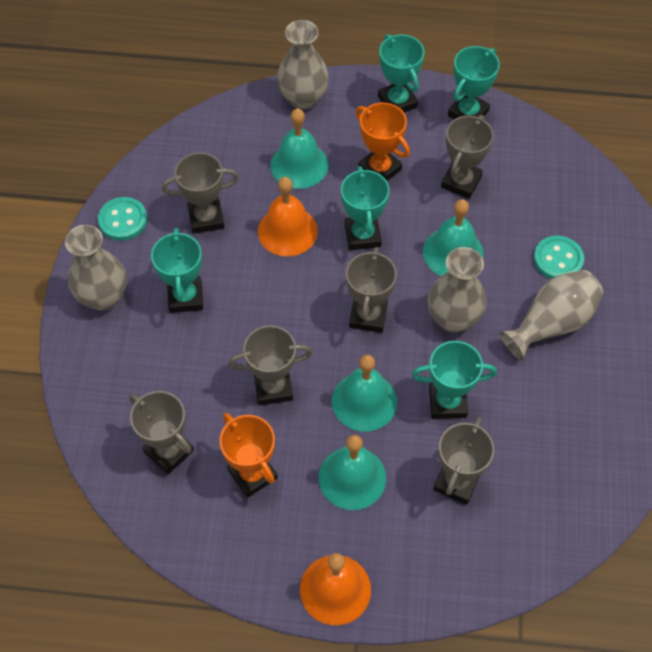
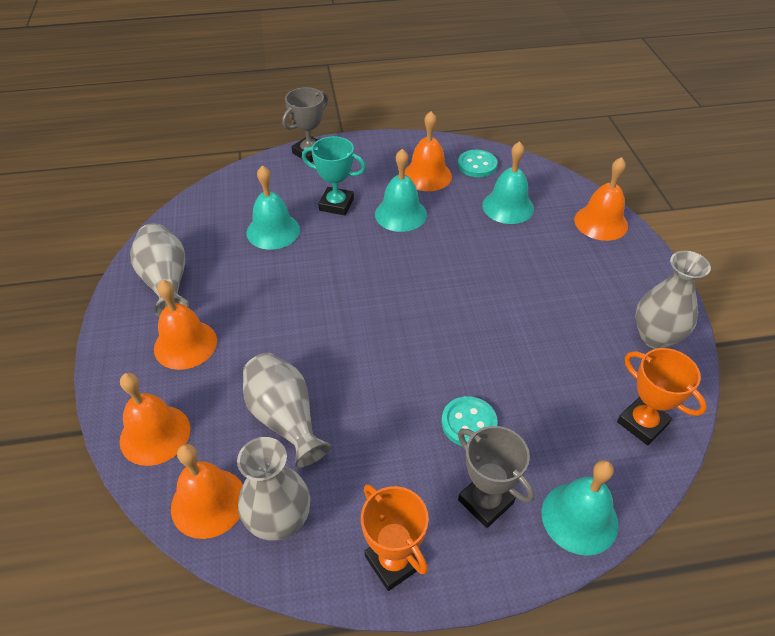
grey trophy: [129,391,194,474] [162,152,239,234] [228,325,313,405] [346,247,397,333] [433,417,494,504] [441,115,494,199] = 6 -> [282,87,328,163] [458,426,535,528] = 2
orange bell: [258,177,318,256] [300,553,371,625] = 2 -> [120,373,190,466] [154,280,217,370] [171,444,243,539] [405,111,452,191] [574,157,628,241] = 5
turquoise trophy: [151,228,203,313] [341,166,390,250] [378,34,425,112] [412,341,497,419] [448,46,500,119] = 5 -> [302,136,366,215] = 1

